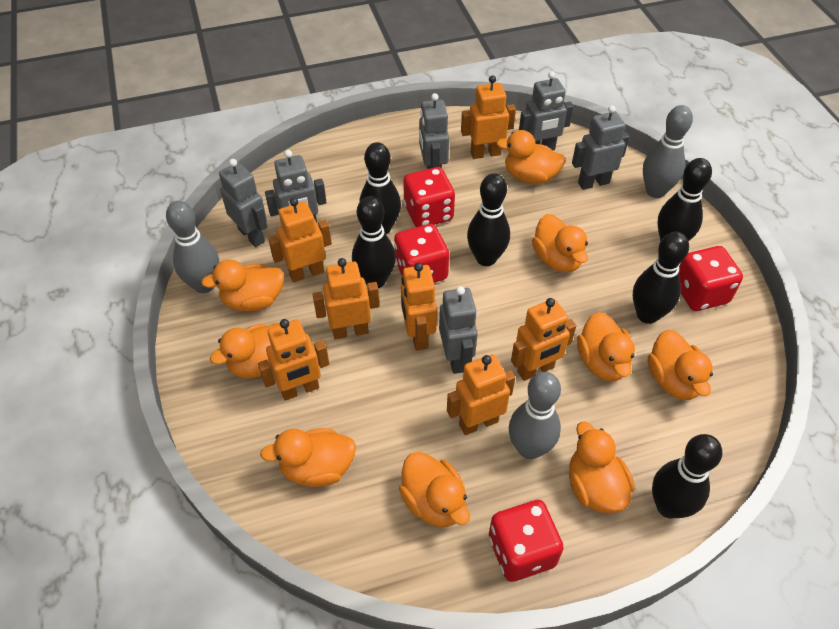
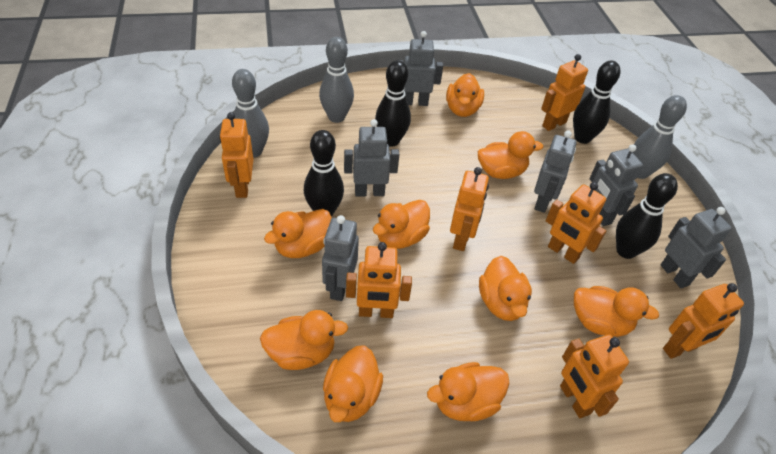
black bowling pin: [352,196,396,288] [359,142,401,234] [467,173,510,266] [633,232,689,324] [652,434,722,519] [657,158,712,242] = 6 -> [304,130,344,217] [375,60,411,147] [573,60,620,144] [616,173,678,259] = 4
red dice: [394,224,449,283] [403,167,455,227] [489,500,564,582] [679,246,743,311] = 4 -> none = 0

